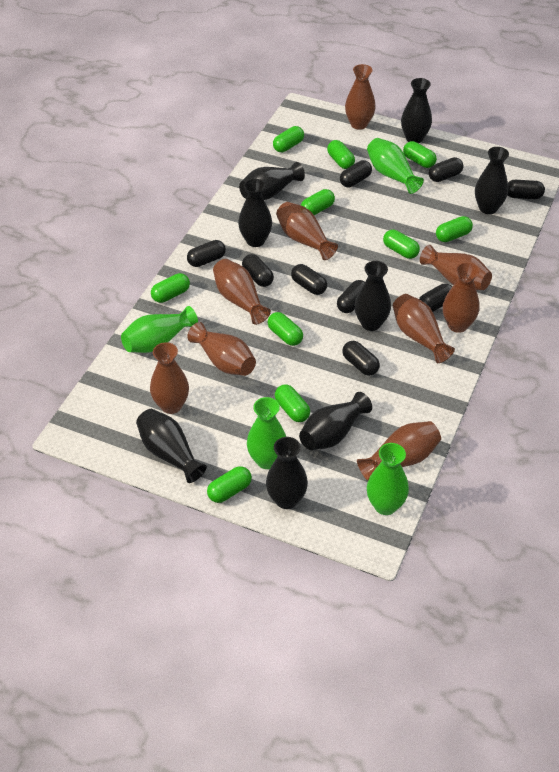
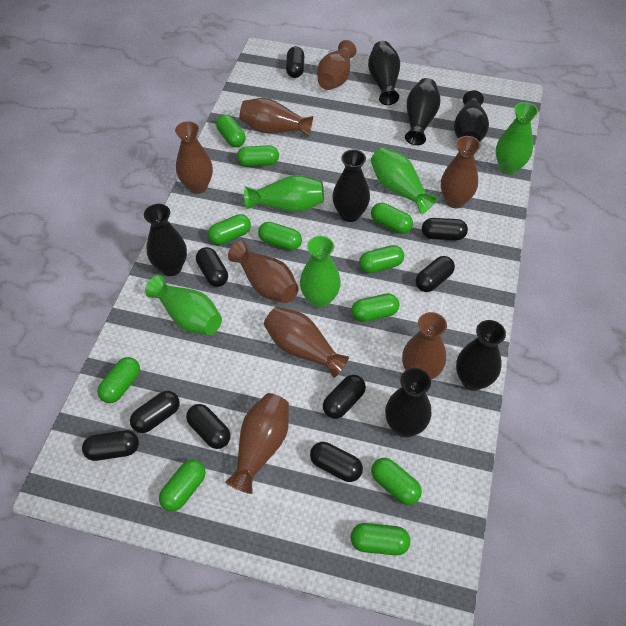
black vase: [136,409,207,483] [238,179,272,247] [239,162,305,200] [266,437,308,509] [299,392,372,450] [355,261,391,331] [401,78,432,143] [475,147,509,214] = 8 -> [144,204,187,276] [333,150,370,222] [368,41,400,105] [385,368,431,437] [405,78,440,145] [454,90,489,142] [456,320,506,391] = 7
brown vase: [150,342,189,414] [187,322,256,376] [213,259,271,325] [276,202,338,260] [345,64,376,130] [357,421,441,481] [393,294,455,363] [420,245,492,290] [443,262,479,333] = 9 -> [175,121,213,194] [225,393,289,494] [228,241,299,303] [239,98,313,137] [264,307,349,378] [317,40,356,90] [402,312,447,380] [441,136,481,208] = 8
green capsule: [151,273,190,303] [207,466,252,503] [268,312,303,346] [273,126,304,152] [275,384,310,422] [301,189,335,215] [327,140,355,169] [383,230,420,259] [403,141,437,168] [436,216,473,242] = 10 -> [98,357,140,403] [159,459,206,512] [208,214,251,245] [216,115,245,147] [237,145,279,167] [258,222,302,250] [351,293,399,322] [351,523,410,555] [359,245,404,273] [371,203,413,234] [371,458,422,505] = 11
green vase: [121,306,198,353] [247,397,286,469] [367,138,424,194] [367,443,409,515] = 4 -> [145,275,222,335] [244,175,324,212] [300,236,341,308] [371,147,437,214] [496,102,538,175] = 5

